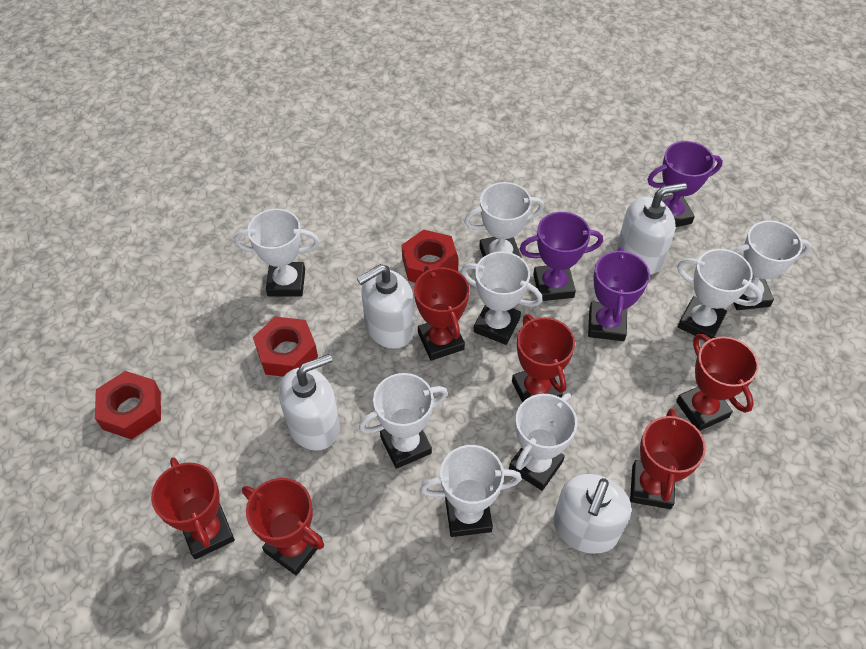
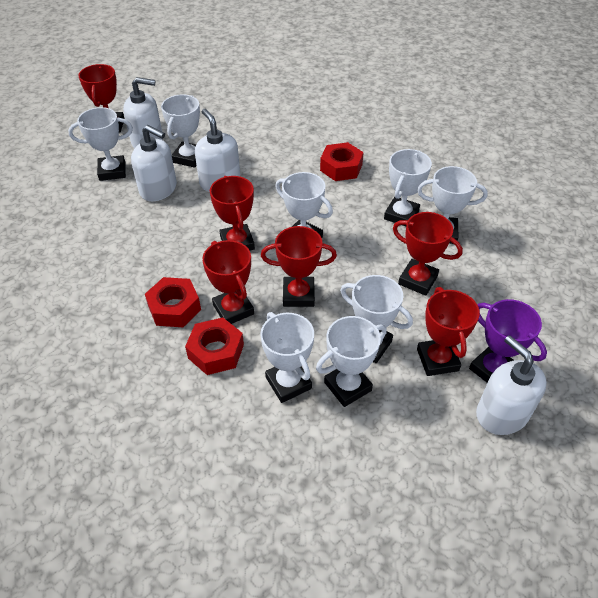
purple trophy: [519,212,603,301] [588,247,650,341] [647,141,723,227] = 3 -> [469,299,547,383] = 1

